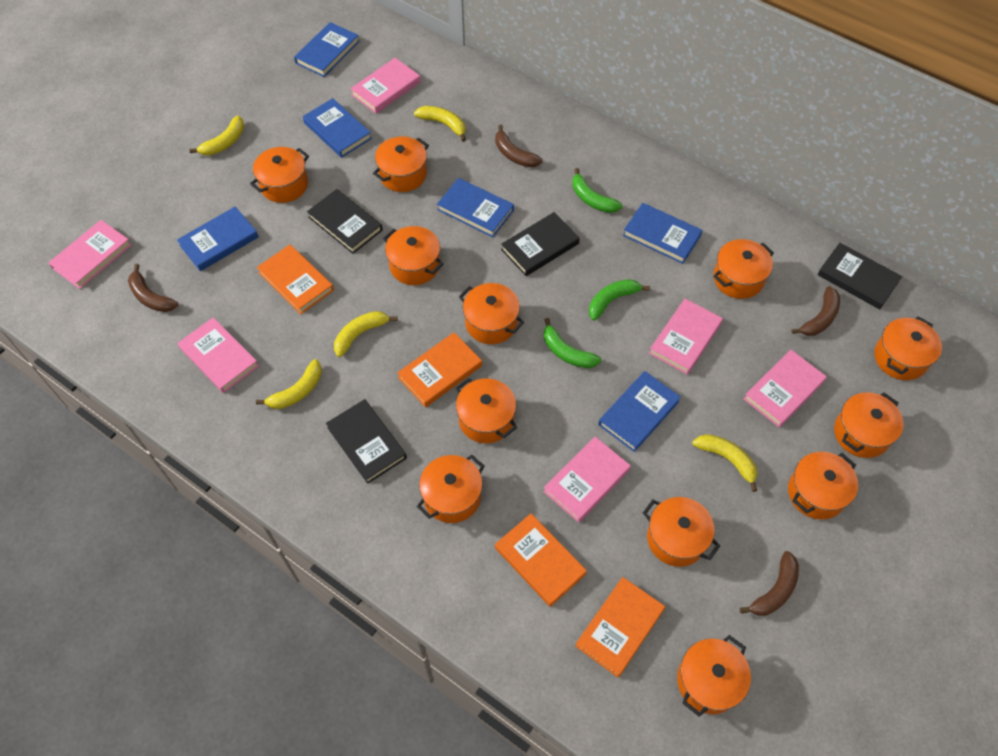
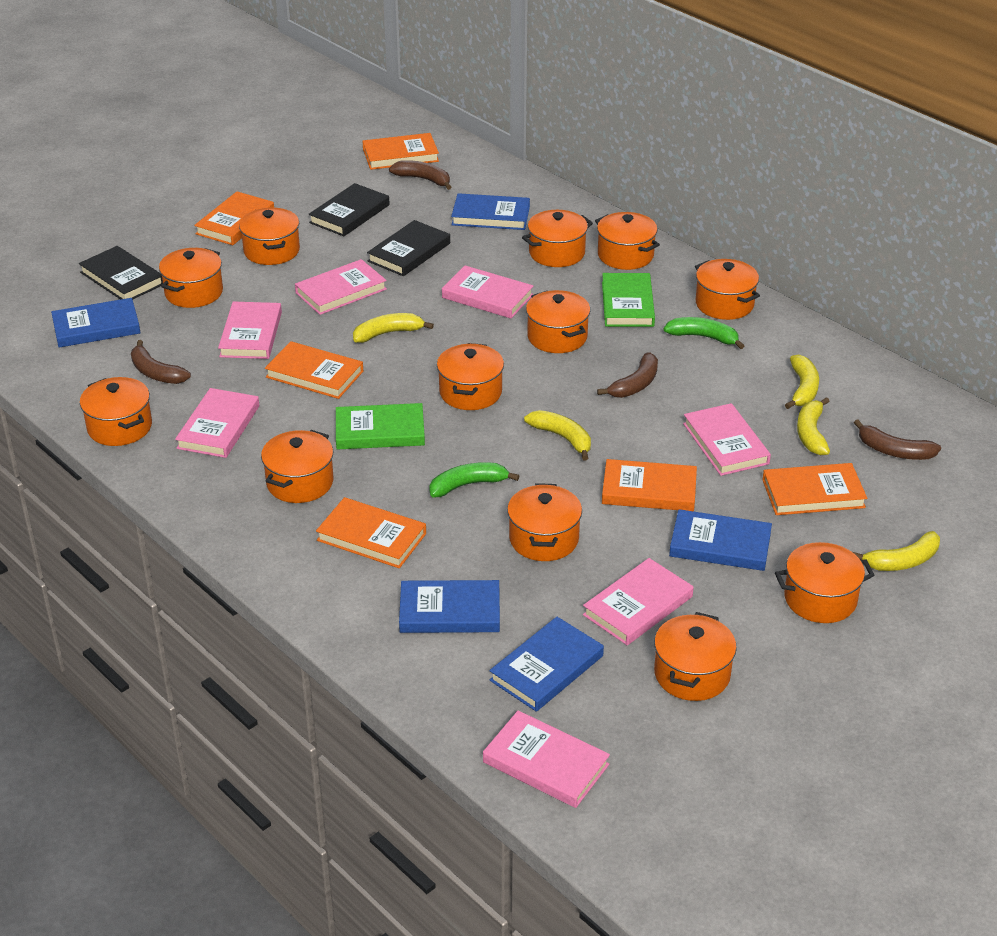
black book: [307,189,383,254] [326,399,407,484] [501,212,580,276] [817,243,902,309] = 4 -> [79,246,163,300] [309,183,390,236] [367,220,450,276] = 3
blue book: [177,207,259,271] [294,22,360,77] [303,98,372,158] [437,178,514,237] [598,371,681,452] [623,203,702,264] = 6 -> [51,298,140,347] [399,580,500,633] [451,193,530,230] [490,617,604,712] [669,509,772,571] = 5
green banana: [544,318,602,368] [572,168,623,213] [589,279,650,321] = 3 -> [429,462,519,497] [663,317,744,349] = 2
green book: none = 0 -> [336,403,425,449] [602,273,655,327] = 2
orange book: [257,245,334,314] [397,332,482,407] [495,513,587,607] [575,577,665,677] = 4 -> [194,191,274,245] [265,341,363,399] [316,497,426,568] [363,133,439,170] [602,459,697,511] [762,463,867,515] = 6
pink book: [49,220,132,289] [178,317,259,393] [350,58,421,114] [543,437,631,522] [649,299,723,375] [743,350,827,427] = 6 -> [175,388,259,458] [218,302,282,359] [295,259,387,315] [442,266,533,319] [483,710,610,808] [583,558,694,645] [683,403,771,476] = 7

